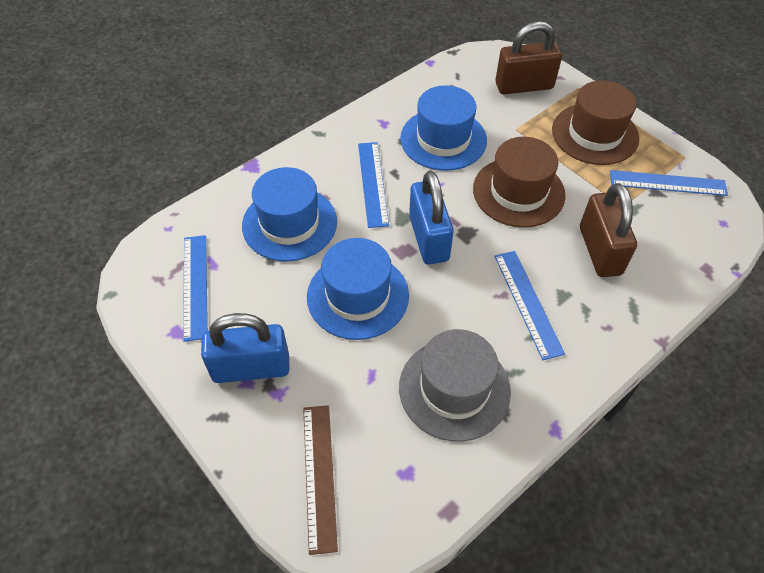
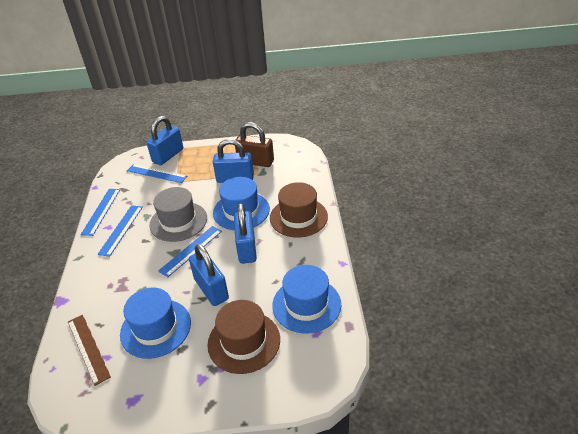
blue padlock: [201,313,290,383] [409,171,454,265] = 2 -> [146,116,183,165] [189,244,229,306] [213,139,254,183] [234,203,257,264] = 4
brown padlock: [496,21,562,94] [580,183,637,277] = 2 -> [235,122,274,167] = 1

